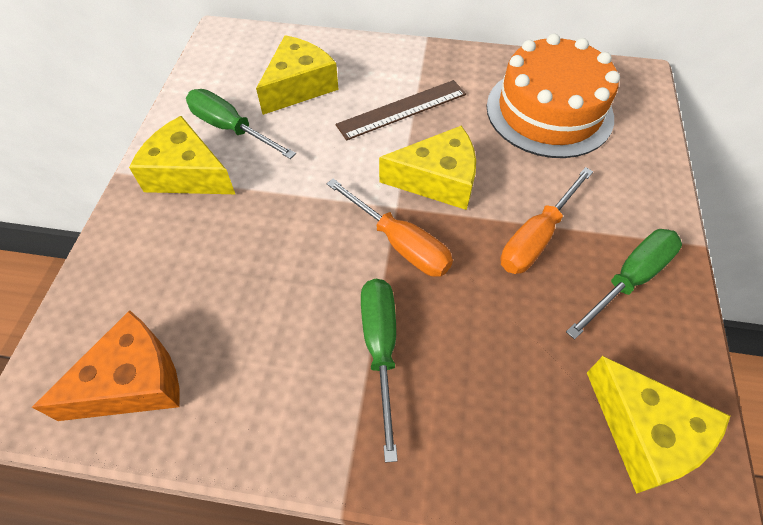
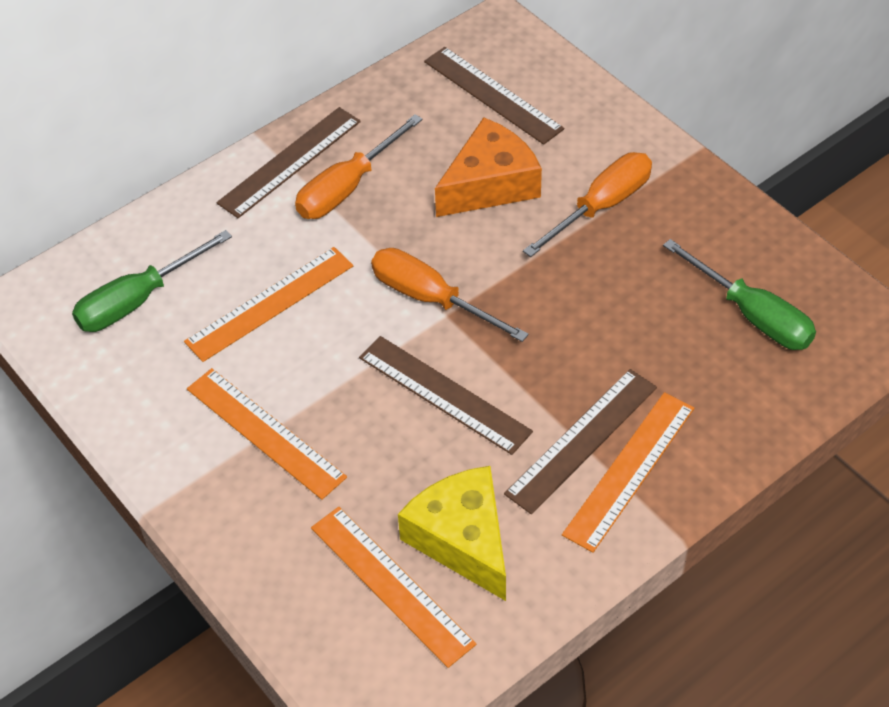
brown ruler: [336,80,466,141] = 1 -> [217,107,361,218] [359,336,533,455] [424,47,564,145] [504,369,657,514] = 4
green screwdriver: [186,89,296,159] [361,279,398,462] [566,229,682,340] = 3 -> [72,230,232,332] [663,239,816,350] = 2
orange cake: [487,33,620,158] = 1 -> none = 0
orange ruler: none = 0 -> [184,247,353,362] [187,368,347,500] [311,507,476,668] [562,392,694,553] = 4
orange screwdriver: [327,179,453,277] [500,167,593,274] = 2 -> [295,114,423,219] [371,248,529,342] [523,152,652,257] = 3
yellow cheese: [129,116,235,194] [256,35,339,115] [379,126,476,210] [587,356,730,494] = 4 -> [398,466,506,601] = 1

